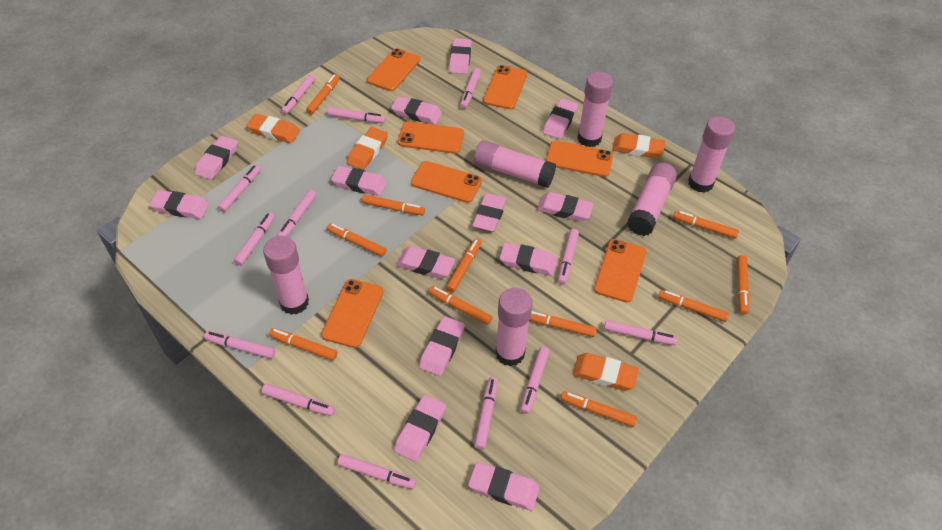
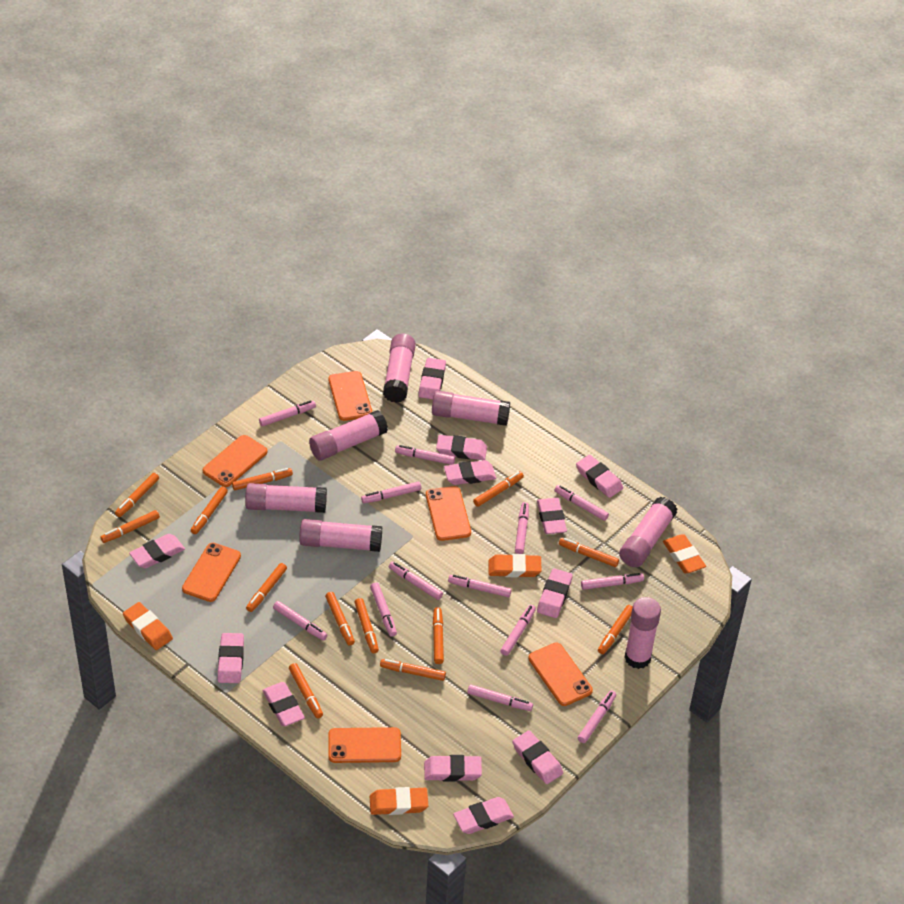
orange marker: [269,328,338,361] [306,74,340,115] [327,223,386,257] [362,194,425,215] [429,286,492,325] [446,238,482,293] [530,311,597,337] [561,391,637,427] [658,290,729,322] [673,211,739,239] [737,255,750,314] = 11 -> [101,510,160,543] [115,473,159,517] [191,486,228,534] [232,468,293,490] [246,563,287,612] [289,663,323,718] [325,592,355,645] [354,598,379,653] [380,659,446,681] [433,607,444,664] [473,471,524,507] [559,538,619,567] [598,605,633,654] = 13
orange phone: [321,279,383,348] [367,48,420,91] [398,121,464,154] [411,161,482,203] [483,65,527,109] [546,141,613,177] [594,239,646,303] = 7 -> [182,543,241,602] [203,435,268,487] [328,371,372,421] [328,727,401,763] [426,486,471,541] [528,643,593,706] = 6
pink eraser: [149,190,209,219] [195,136,238,180] [331,166,387,196] [391,96,442,125] [394,395,446,462] [396,246,455,279] [419,316,465,376] [449,38,472,74] [468,462,540,511] [472,193,507,232] [500,242,557,276] [537,192,594,222] [543,99,578,139] = 13 -> [129,534,185,569] [218,633,244,683] [262,682,305,726] [418,358,446,399] [424,755,482,781] [436,435,487,460] [444,460,496,485] [453,797,514,834] [512,730,563,784] [537,498,567,534] [537,568,573,618] [576,455,623,498] = 12
pink glue stick: [263,236,309,315] [474,140,556,188] [495,288,533,367] [577,72,613,147] [627,163,677,236] [688,116,735,193] = 6 -> [245,483,327,513] [299,519,382,552] [309,410,388,460] [383,333,416,403] [432,391,510,426] [619,497,677,567] [624,597,661,669] = 7

